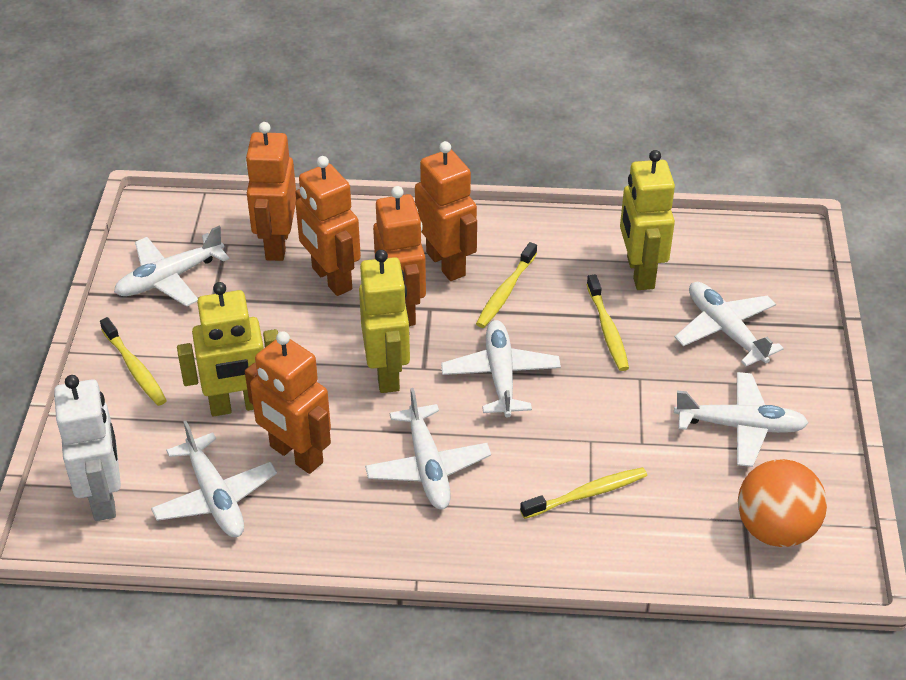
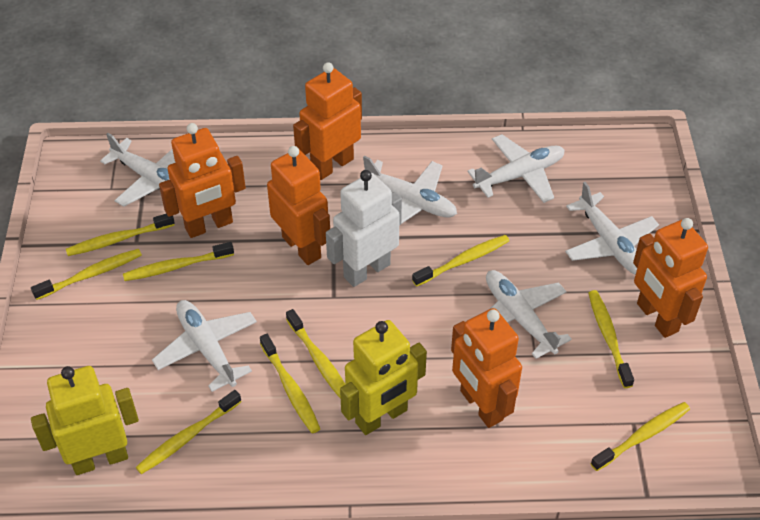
orange ball: [738,459,827,547] = 1 -> none = 0
yellow robot: [177,282,278,417] [359,250,410,393] [620,150,675,290] = 3 -> [31,366,139,475] [340,320,427,435] = 2
yellow toothbrush: [100,317,167,406] [476,242,537,328] [520,467,647,519] [586,274,629,371] = 4 -> [31,249,142,300] [66,214,175,256] [123,242,234,281] [136,390,241,474] [260,334,320,434] [286,309,345,399] [412,235,509,287] [589,290,634,388] [591,402,690,471] = 9

